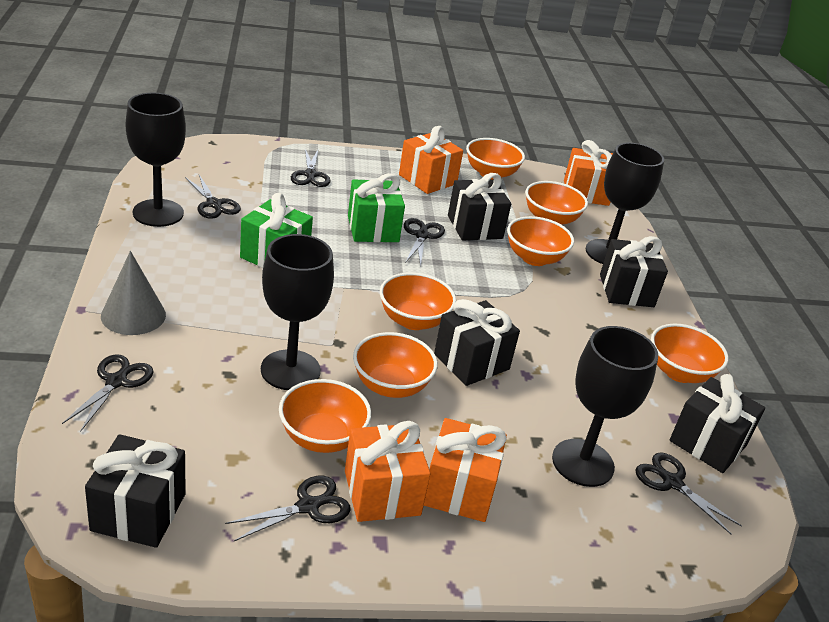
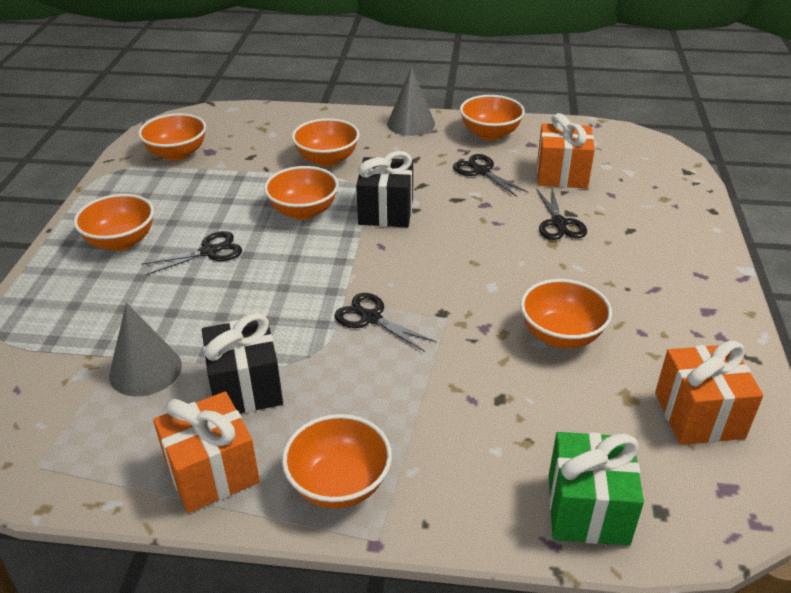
black gift: [85,434,186,548] [434,299,520,386] [448,173,511,240] [600,236,668,307] [670,374,765,473] = 5 -> [202,313,283,413] [356,151,413,227] = 2
black goblet: [126,93,186,227] [261,234,334,390] [552,326,658,487] [586,143,664,264] = 4 -> none = 0
black scissors: [62,355,154,432] [185,175,241,219] [225,475,351,541] [291,148,331,187] [404,218,445,267] [635,452,742,535] = 6 -> [141,231,242,275] [334,293,437,352] [453,154,529,197] [536,188,587,240] = 4
green gift: [240,193,313,268] [348,173,405,242] = 2 -> [549,432,644,545] = 1
grey cone: [101,251,166,335] = 1 -> [109,303,182,396] [387,67,435,136] = 2
orange gift: [345,421,430,522] [399,126,463,194] [424,418,507,522] [564,140,613,206] = 4 -> [153,392,260,513] [537,113,595,188] [655,341,764,445] = 3

